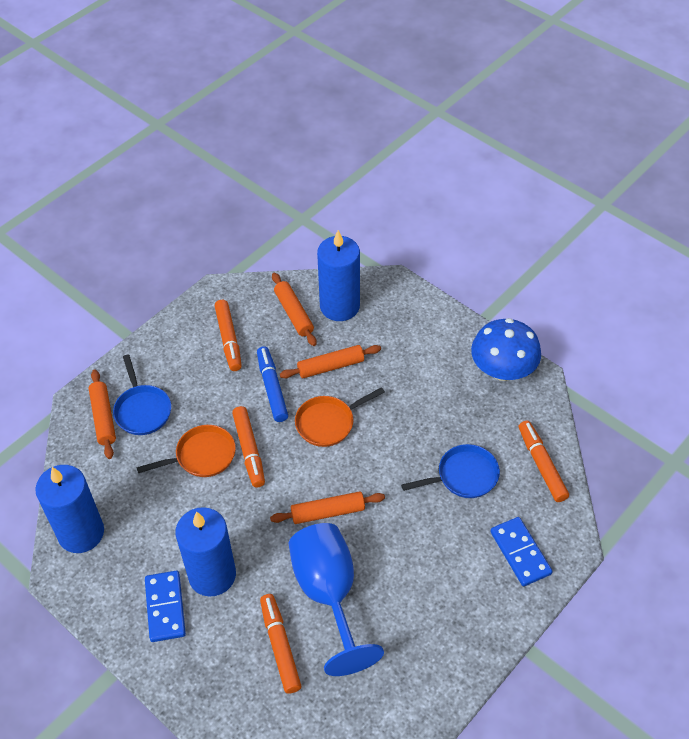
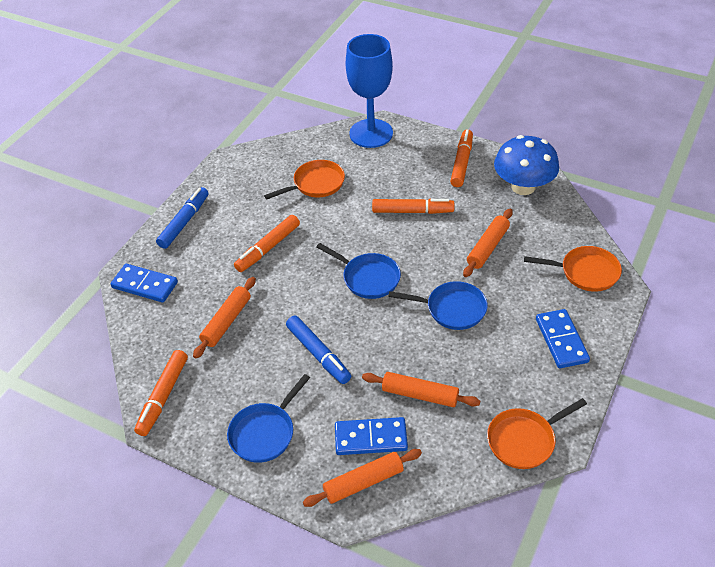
blue candle: [35,465,104,553] [175,507,236,597] [317,230,360,321] = 3 -> none = 0
blue domino: [145,571,186,642] [490,517,553,586] = 2 -> [111,264,178,303] [335,417,408,455] [536,309,590,368] = 3
blue marker: [257,346,288,422] = 1 -> [156,187,209,249] [286,315,351,384] = 2
blue pan: [113,355,171,435] [401,444,500,498] = 2 -> [227,374,310,463] [317,243,401,299] [388,281,488,330] = 3
orange pan: [136,425,236,477] [295,387,385,447] = 2 -> [264,160,345,199] [487,398,587,469] [524,246,622,292] = 3

